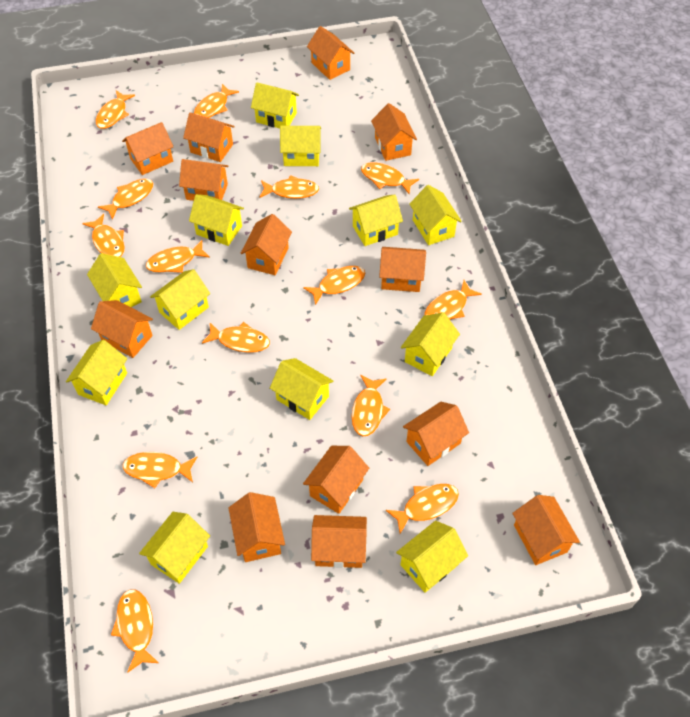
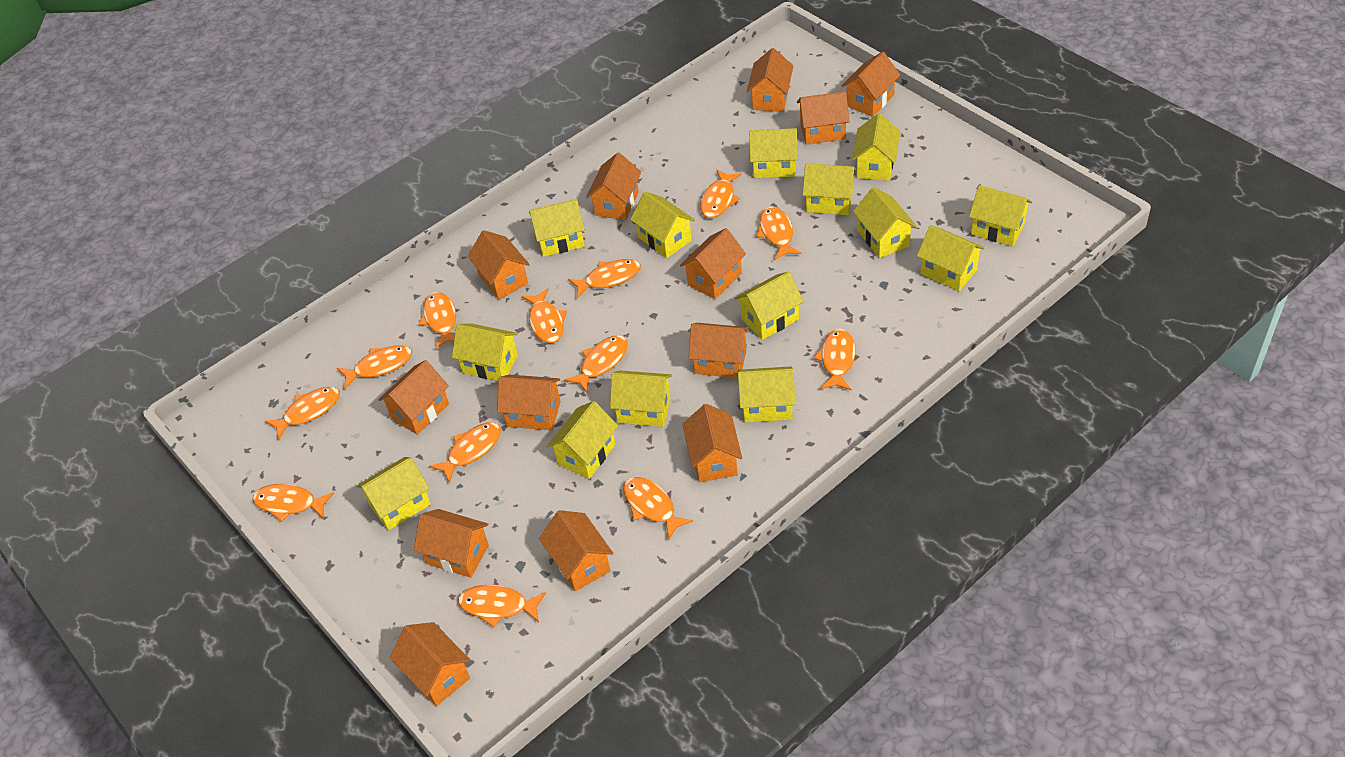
orange fish: [82,214,124,257] [96,90,135,129] [98,179,153,220] [111,589,159,673] [123,452,197,488] [146,240,210,273] [194,84,239,118] [202,322,270,353] [259,175,319,199] [303,266,365,305] [352,375,390,436] [361,162,419,194] [386,484,459,534] [425,280,482,320] = 14 -> [252,484,334,522] [265,387,340,440] [337,345,412,389] [419,292,456,349] [429,422,501,483] [458,585,546,628] [521,288,567,343] [564,335,628,393] [568,259,641,299] [623,477,693,540] [700,169,742,218] [756,207,802,260] [813,329,856,390] = 13
yellow house: [66,340,127,405] [87,253,142,307] [139,512,210,584] [150,269,210,330] [189,194,244,246] [251,82,299,128] [270,358,333,420] [280,126,321,166] [349,195,403,246] [396,521,468,593] [401,312,460,376] [409,185,462,245] = 12 -> [357,457,431,530] [452,323,518,381] [529,199,585,257] [547,401,618,479] [610,370,672,427] [630,192,695,258] [735,271,804,340] [738,366,795,422] [749,128,798,178] [802,163,856,215] [852,113,900,181] [853,187,917,258] [917,225,985,291] [969,185,1032,246] = 14

